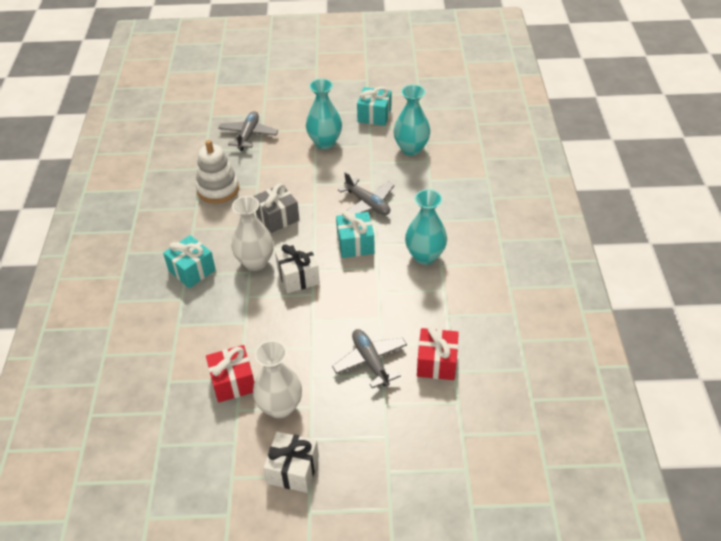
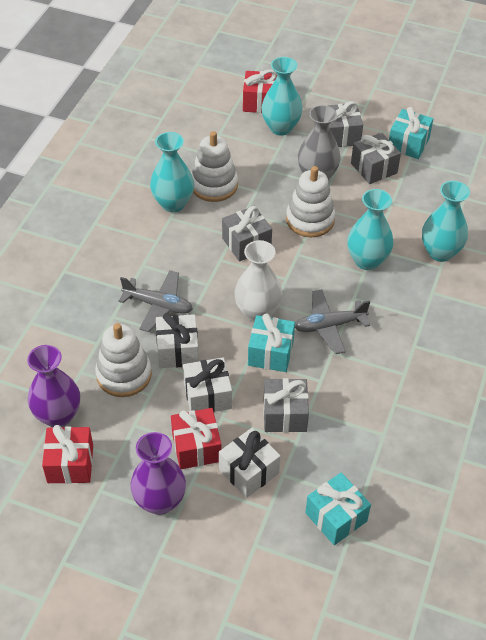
grey gift: [253,184,299,233] = 1 -> [222,206,272,262] [263,378,309,433] [327,101,363,147] [351,132,401,184] = 4
grey plane: [218,111,278,151] [332,329,407,388] [338,172,395,215] = 3 -> [119,270,193,332] [295,289,370,354] = 2
grey vase: none = 0 -> [298,105,341,180] = 1
purple vase: none = 0 -> [27,345,80,427] [130,432,186,515] = 2
red gift: [206,345,254,403] [417,326,459,380] = 2 -> [42,425,93,484] [171,408,221,469] [243,69,277,113] = 3
turquoise vase: [306,79,342,149] [394,85,430,156] [405,189,447,265] = 3 -> [150,132,194,212] [262,57,303,135] [347,189,394,270] [422,181,470,262] = 4
white gift: [264,432,319,493] [275,242,320,293] = 2 -> [156,313,199,368] [183,358,232,412] [219,428,280,498] = 3
white stacking toy: [196,140,239,203] = 1 -> [95,323,152,397] [191,131,238,202] [286,166,335,237] = 3
white vase: [232,196,274,271] [253,340,302,419] = 2 -> [234,240,283,322] = 1

